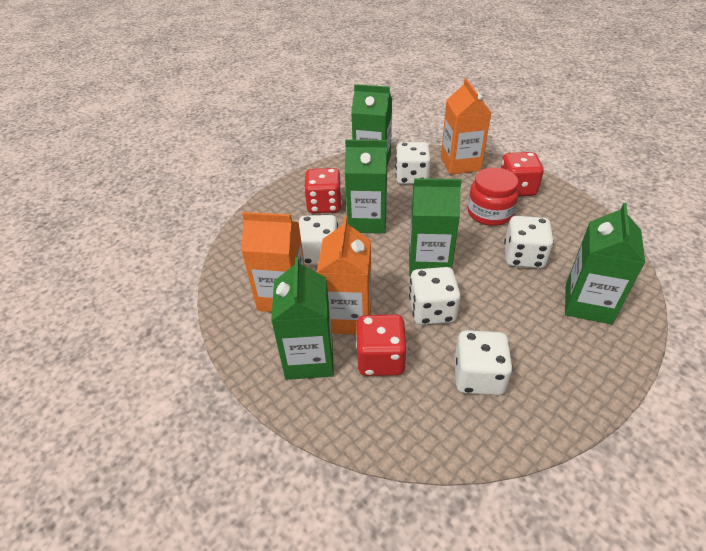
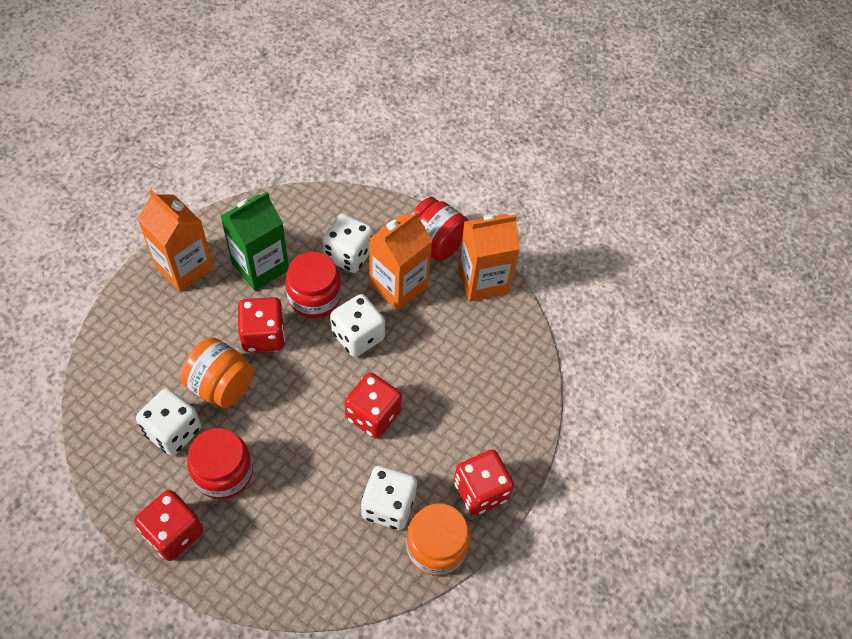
green carton: [271,257,334,380] [345,140,387,234] [351,84,392,166] [409,178,462,276] [565,203,645,325] = 5 -> [221,192,289,291] = 1
orange jar: none = 0 -> [180,338,254,408] [406,503,470,576] = 2
red dice: [304,168,342,213] [356,314,407,376] [501,152,544,196] = 3 -> [134,490,204,561] [238,297,285,352] [344,373,402,438] [454,450,514,515] = 4
red jar: [468,168,519,226] = 1 -> [187,428,253,499] [285,252,341,318] [411,197,469,261] = 3
white dice: [299,215,338,265] [395,142,431,184] [409,267,461,325] [454,330,513,395] [504,216,554,269] = 5 -> [136,388,202,456] [322,214,373,273] [330,294,385,357] [361,466,417,530] = 4

